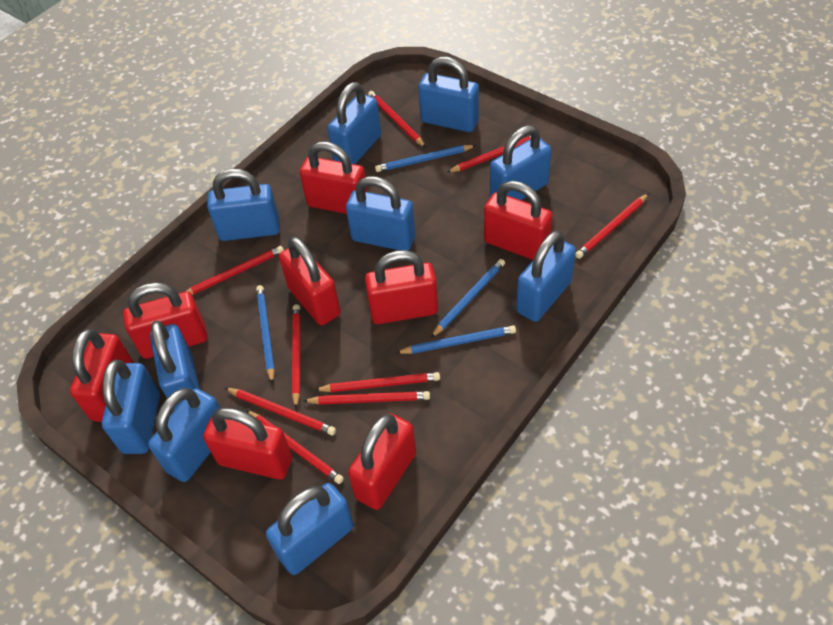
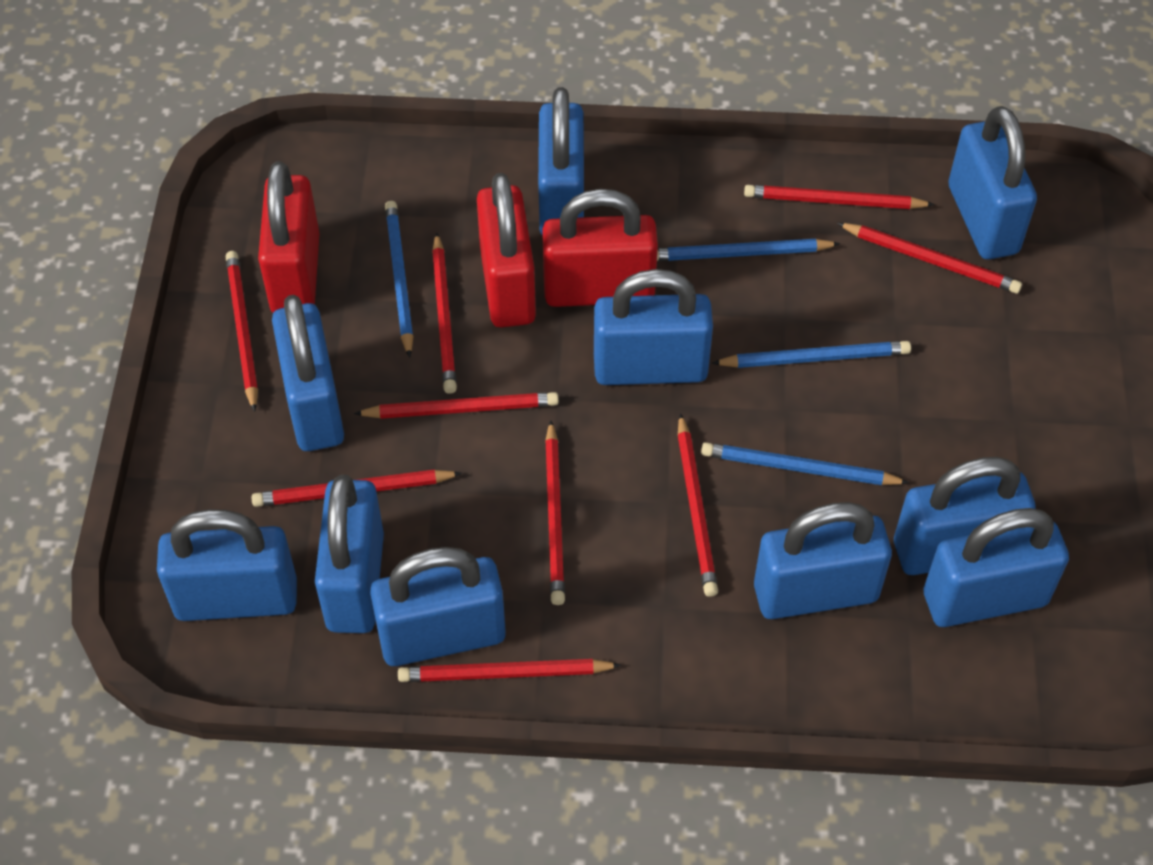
red padlock: [70,329,134,422] [123,282,207,359] [203,407,292,480] [279,237,341,325] [300,142,368,214] [348,413,416,510] [365,250,438,324] [484,181,553,260] = 8 -> [258,161,320,313] [477,173,536,328] [542,189,658,307] = 3

